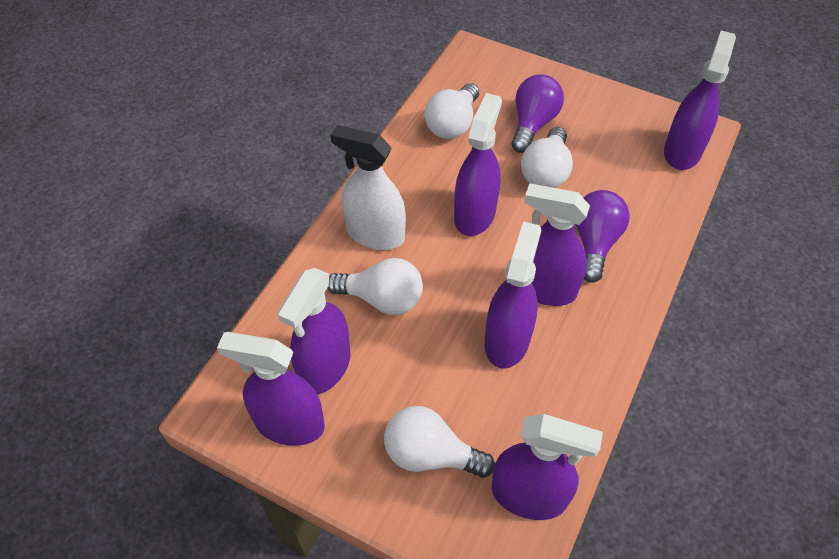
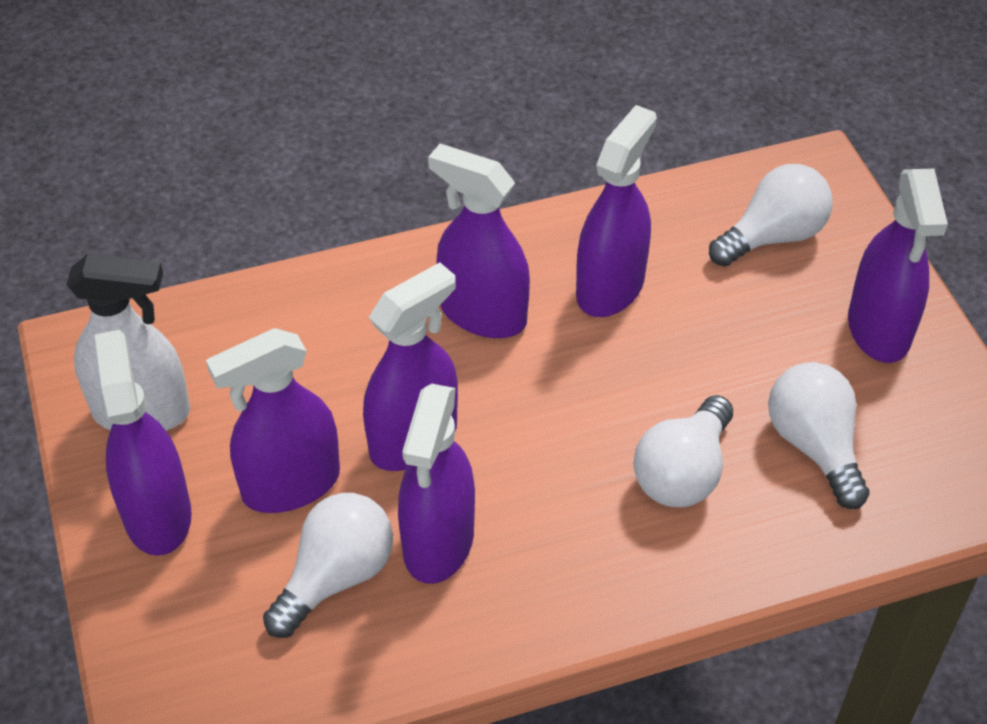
purple light bulb: [511,74,564,153] [575,190,630,283] = 2 -> none = 0

